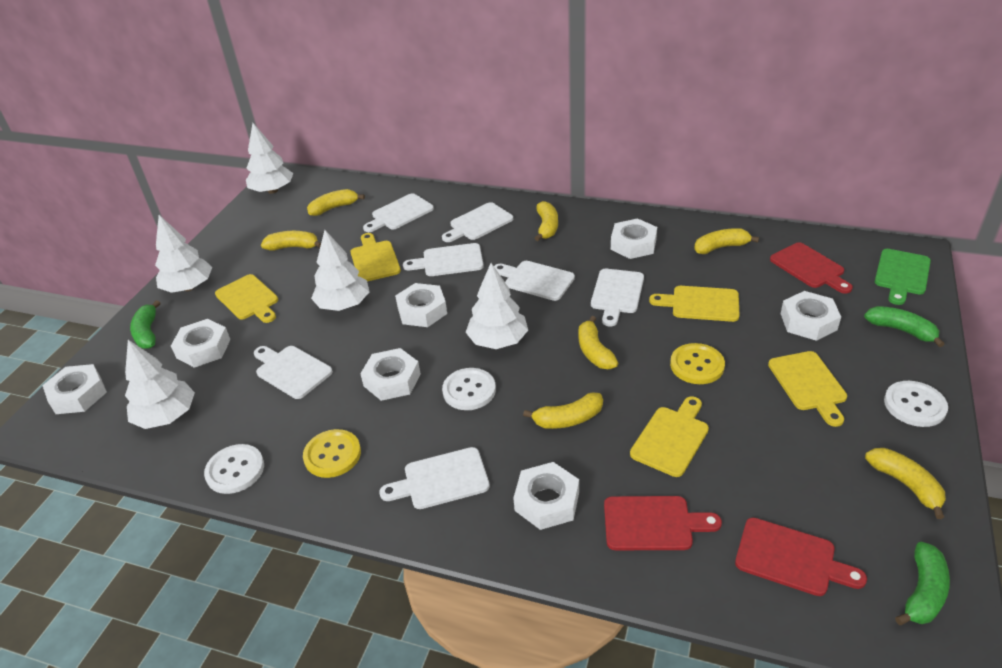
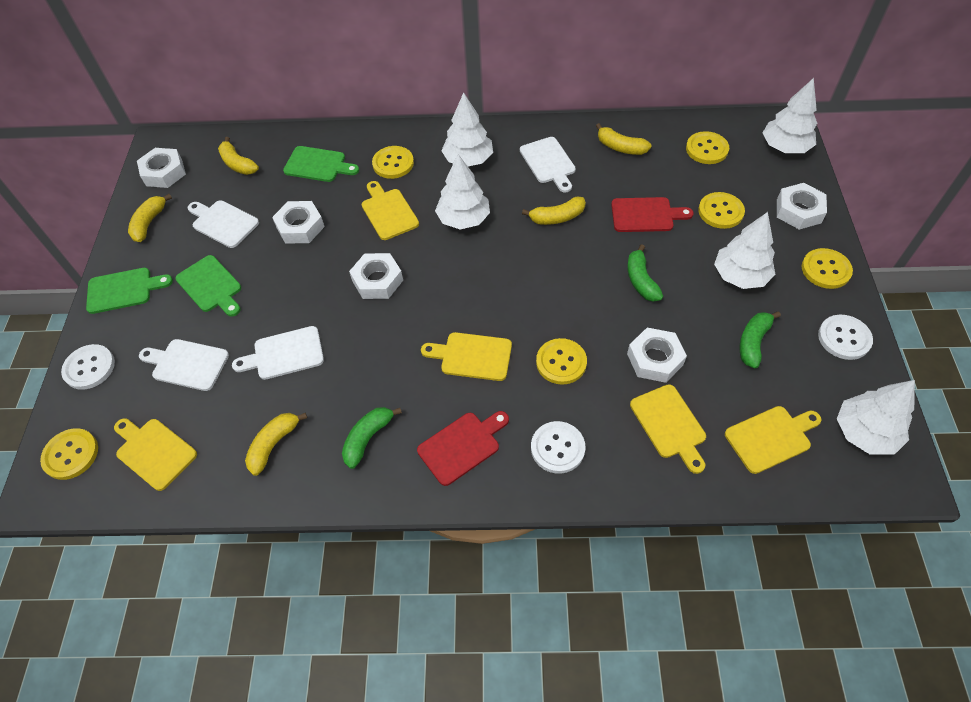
green cutting board: [875,249,931,305] = 1 -> [86,268,173,314] [175,255,241,317] [283,146,359,182] = 3
red cutting board: [604,496,722,550] [735,518,867,596] [770,242,853,294] = 3 -> [417,411,509,486] [611,197,693,232] = 2
white cutting board: [254,346,333,399] [363,193,434,232] [379,447,490,509] [403,243,484,276] [442,202,513,242] [494,261,575,301] [591,269,644,326] = 7 -> [139,339,229,391] [188,200,259,248] [232,326,324,380] [520,137,576,193] = 4
white nut: [43,364,107,414] [171,319,230,368] [360,348,421,401] [395,283,447,327] [513,462,579,530] [611,218,657,259] [781,291,841,341] = 7 -> [137,148,186,188] [272,201,325,244] [349,253,403,299] [627,328,687,383] [777,183,827,230] = 5
yellow banana: [261,231,321,251] [307,189,365,216] [523,393,603,429] [535,201,558,241] [578,316,618,369] [694,228,759,254] [865,448,946,519] = 7 -> [128,194,172,242] [218,137,259,175] [245,413,307,476] [522,197,586,225] [596,123,651,155] = 5
yellow button: [303,429,361,478] [670,343,725,384] = 2 -> [40,428,98,480] [372,146,414,179] [536,338,587,385] [686,131,729,164] [698,192,745,229] [802,248,853,289] = 6

